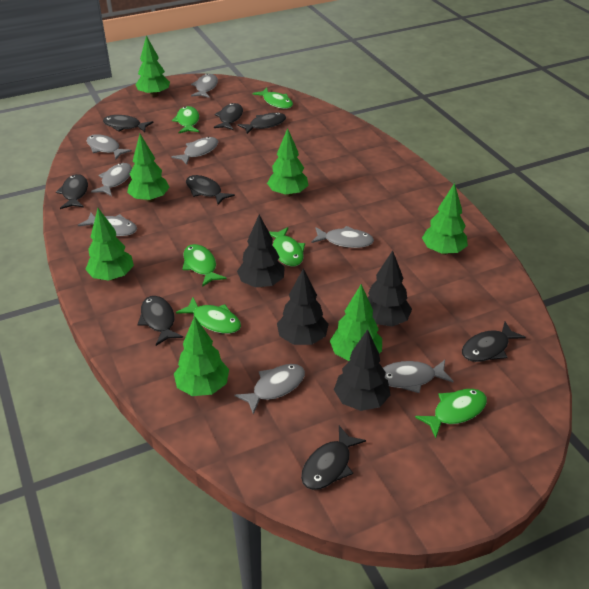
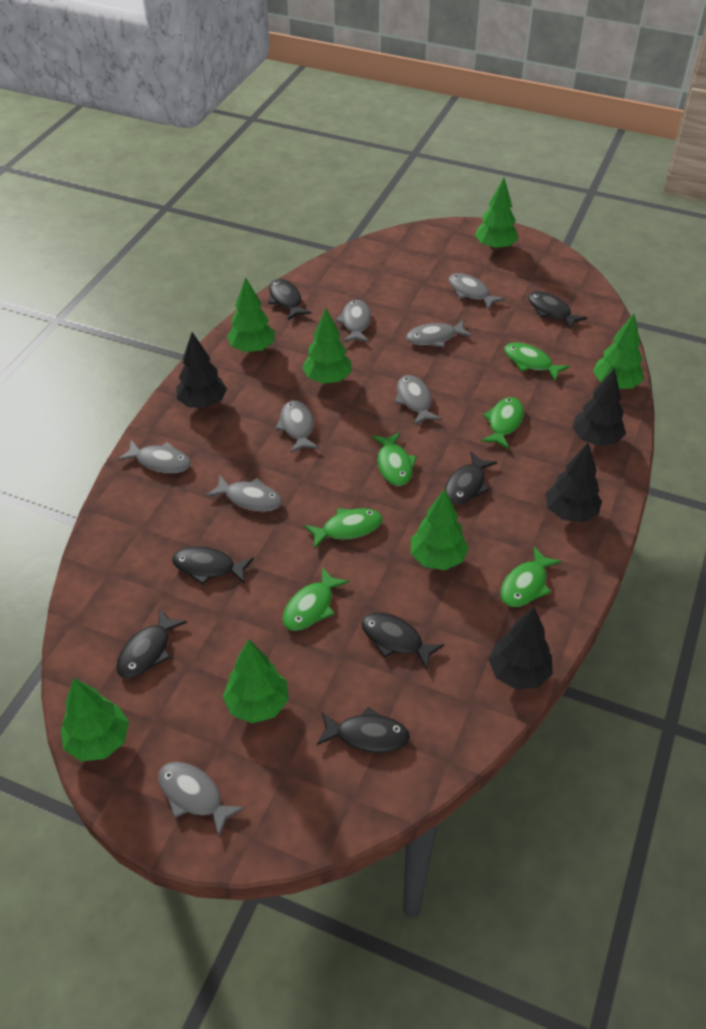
black fish: [56,174,88,209] [103,115,153,132] [137,296,183,346] [186,175,235,205] [214,103,243,130] [237,112,286,134] [301,426,366,490] [462,322,526,362] = 8 -> [116,608,187,678] [172,546,254,585] [268,279,311,320] [317,707,410,753] [361,613,444,670] [445,452,497,505] [528,291,587,329] = 7

